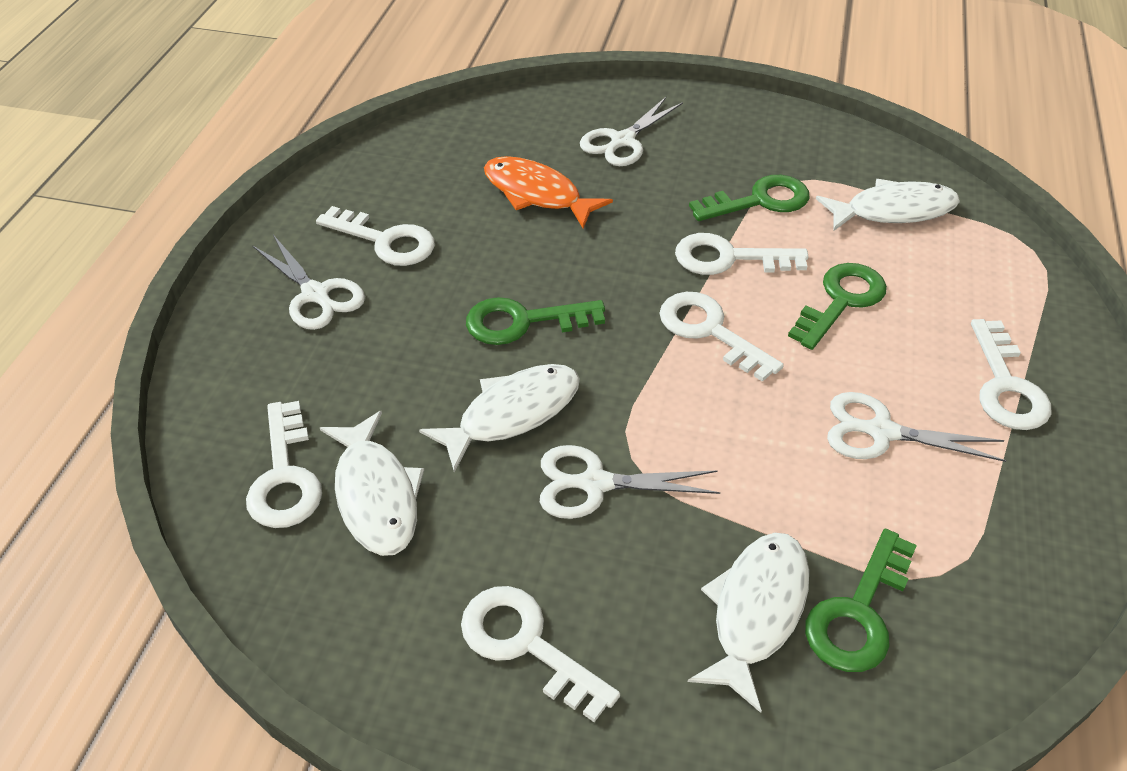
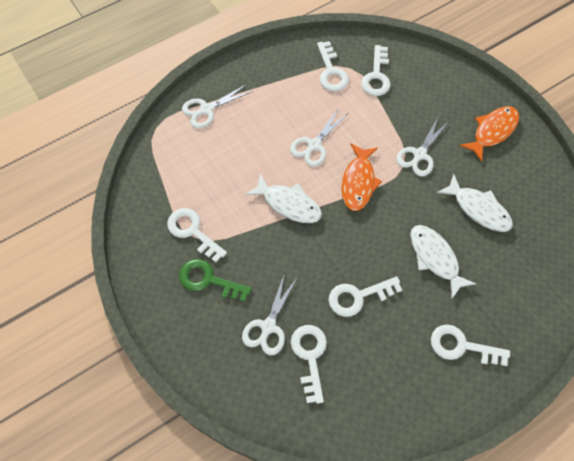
green key: [466,297,605,345] [689,175,810,221] [788,263,887,350] [805,529,917,672] = 4 -> [179,259,252,302] = 1
orange fish: [484,156,613,229] = 1 -> [341,143,382,211] [459,106,519,162] = 2
white fish: [320,410,424,556] [419,364,580,473] [688,533,809,713] [816,179,960,231] = 4 -> [245,173,322,223] [410,225,476,298] [437,174,513,232] = 3

